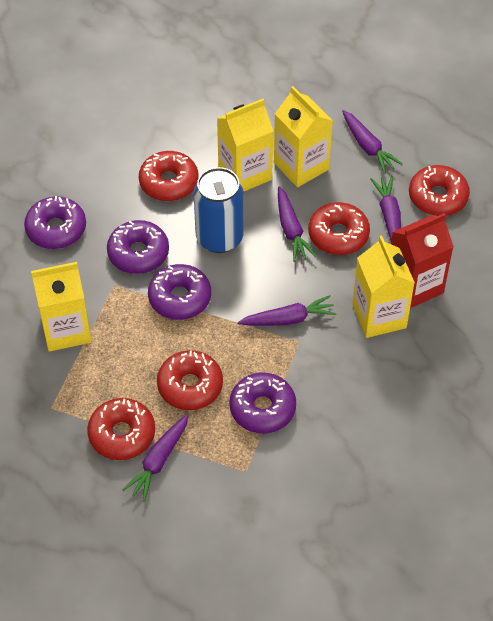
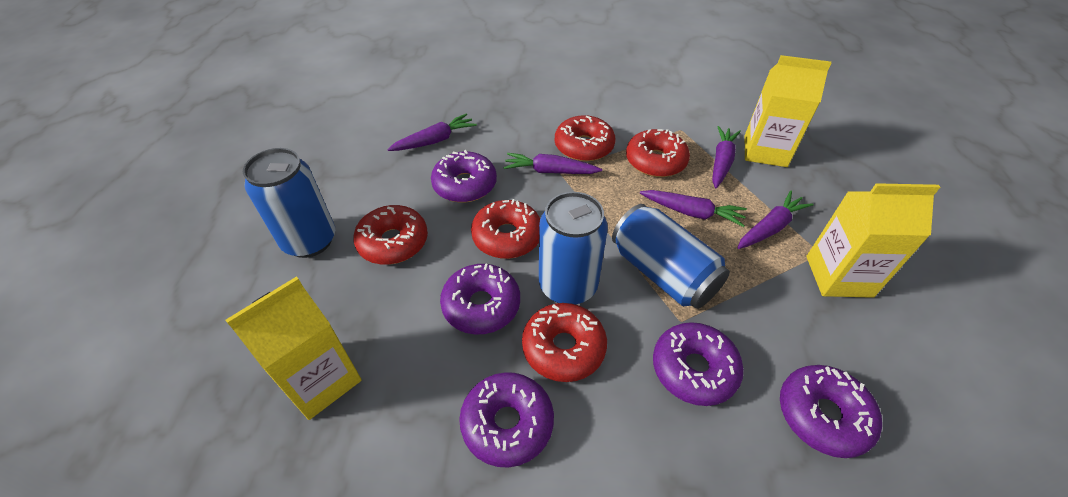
blue can: [194,167,244,253] = 1 -> [243,148,335,258] [539,192,608,305] [612,204,730,309] = 3
purple donut: [24,196,86,249] [107,220,169,274] [148,264,211,320] [229,372,296,433] = 4 -> [431,150,497,202] [440,263,520,335] [459,372,554,468] [653,322,744,406] [780,365,882,458] = 5
red carton: [391,213,454,308] = 1 -> none = 0
yellow carton: [31,262,91,352] [217,99,273,192] [274,86,333,187] [352,235,415,338] = 4 -> [226,276,362,420] [745,55,831,167] [806,183,940,298] = 3

